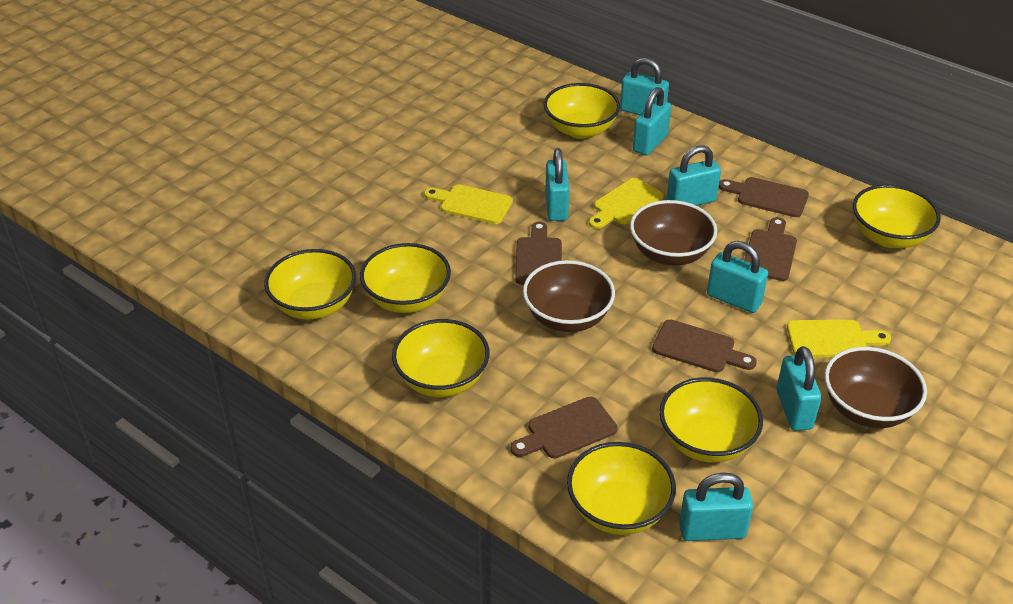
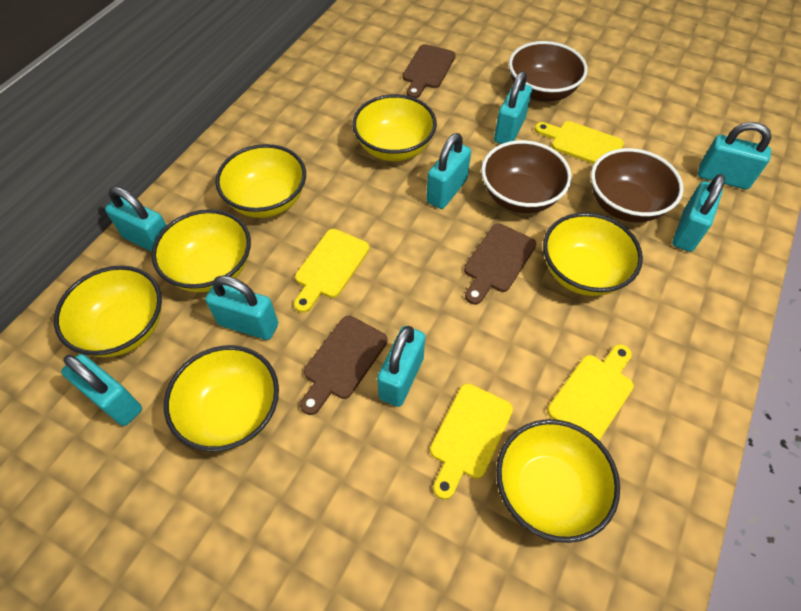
brown cutting board: [510,397,617,458] [515,222,562,285] [652,319,757,372] [719,177,809,217] [744,217,797,281] = 5 -> [300,316,388,415] [403,44,456,98] [464,223,536,305] = 3
turquoise padlock: [545,148,569,221] [620,58,669,115] [633,87,671,156] [667,145,721,206] [679,472,753,541] [707,241,768,313] [776,346,822,431] = 7 -> [61,354,142,426] [105,186,167,252] [205,275,278,340] [377,326,425,407] [426,133,471,209] [494,71,532,144] [672,174,725,252] [698,122,771,190] = 8
yellow cutting board: [424,184,513,224] [589,178,664,229] [787,320,891,358] = 3 -> [294,229,370,313] [430,383,513,499] [535,121,624,164] [547,344,634,440] = 4

